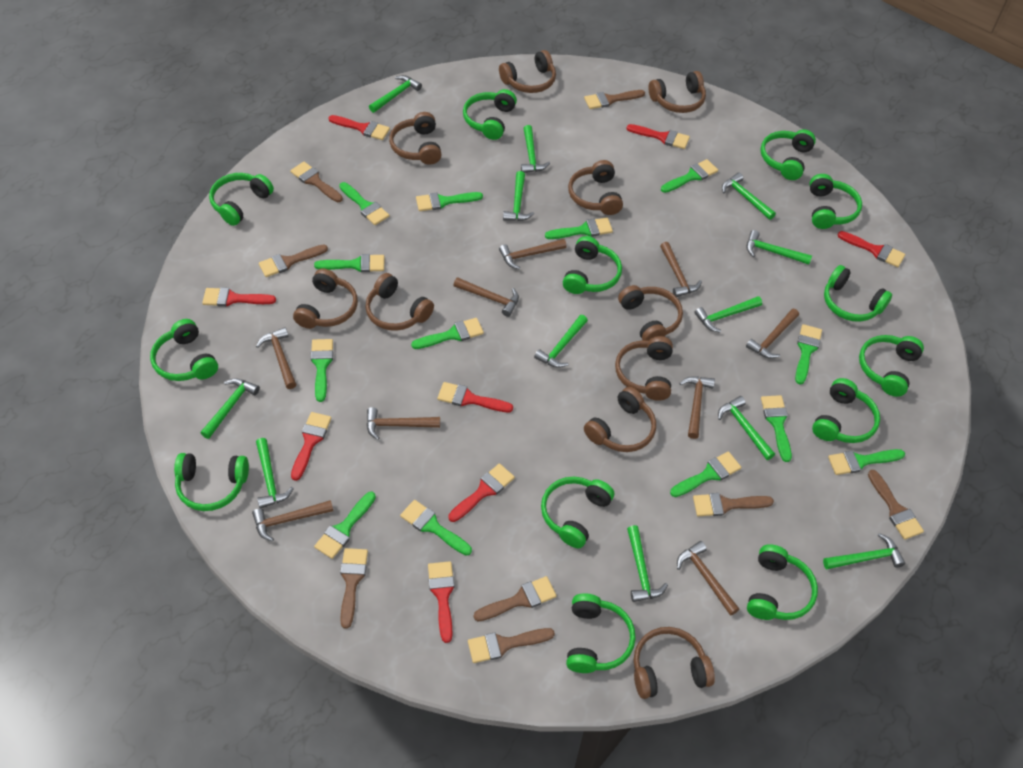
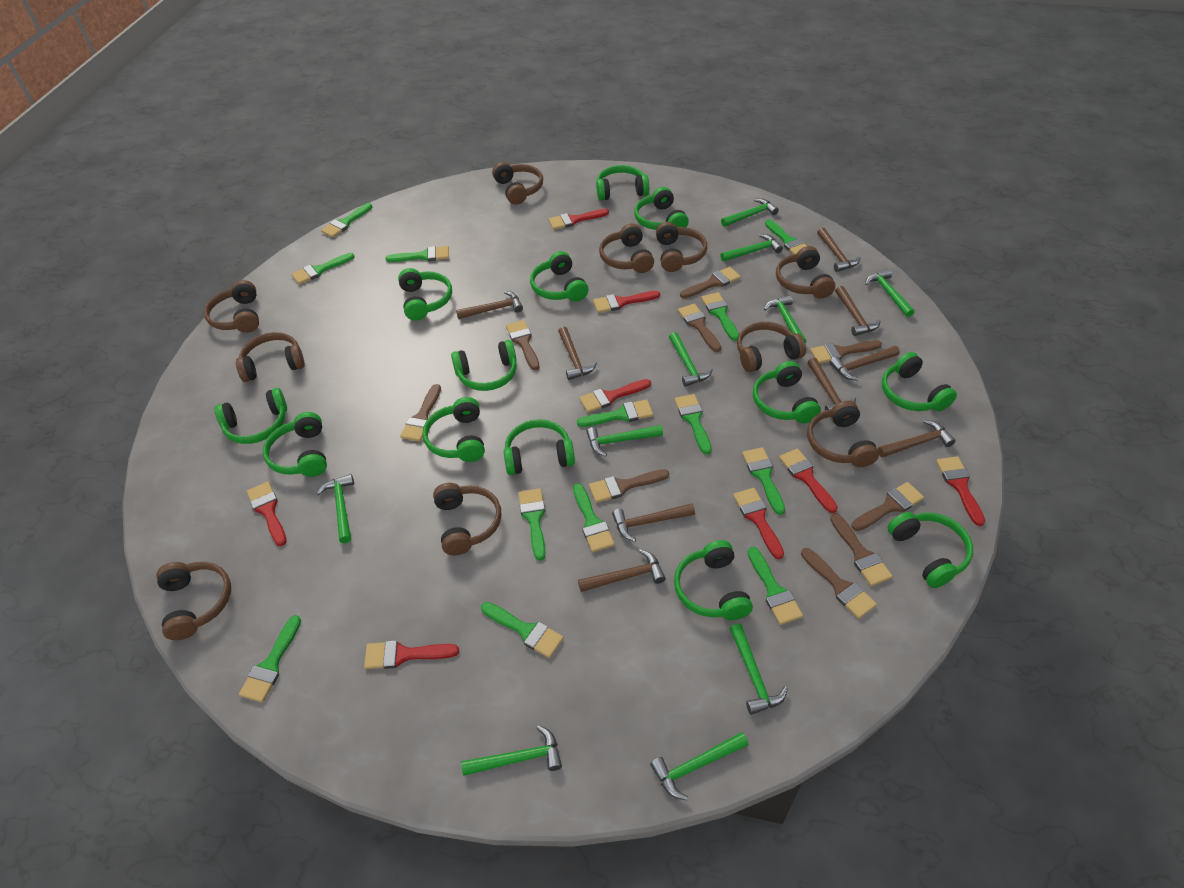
brown brush: [259,244,328,277] [290,162,343,202] [340,548,368,629] [468,628,555,663] [474,576,556,621] [584,90,645,109] [693,493,774,516] [868,470,924,540] = 8 -> [400,384,441,441] [506,320,540,370] [589,469,669,503] [678,304,721,352] [680,267,741,298] [801,548,877,619] [810,340,882,363] [830,513,893,586] [851,482,924,531] = 9
green hammer: [201,378,260,439] [256,438,294,508] [369,75,422,113] [503,171,534,221] [521,125,550,173] [534,315,588,368] [627,525,668,602] [694,296,762,332] [718,396,775,460] [722,173,776,220] [747,230,812,265] [823,533,905,570] = 12 -> [317,474,354,543] [461,725,562,776] [586,425,663,457] [650,732,748,800] [669,332,713,387] [721,198,779,227] [721,234,783,262] [729,623,788,715] [764,295,807,344] [865,269,915,317] = 10

